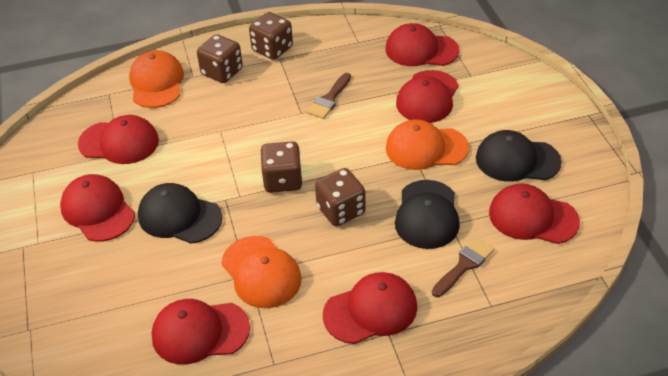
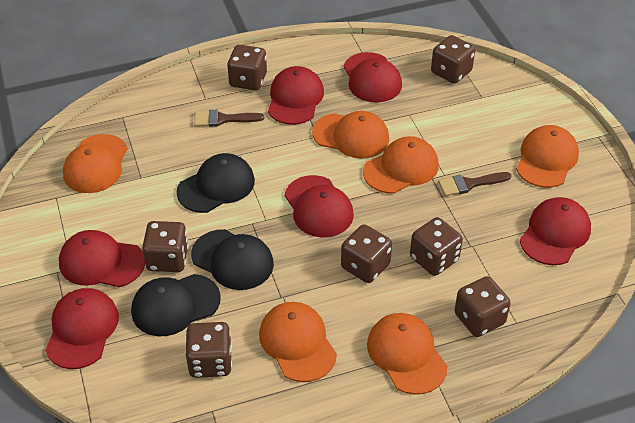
brown dice: [197,34,243,83] [249,12,293,60] [260,141,303,193] [315,168,366,226] = 4 -> [142,221,189,272] [185,322,232,378] [227,45,267,90] [341,224,392,283] [410,217,463,276] [431,35,475,84] [454,276,511,337] = 7
orange cap: [129,50,184,108] [222,236,302,308] [386,119,469,170] = 3 -> [63,134,128,193] [259,302,337,382] [312,111,389,159] [363,136,439,194] [367,313,447,395] [516,125,579,188] = 6
red cap: [60,174,135,242] [78,115,159,164] [152,299,250,365] [323,272,417,344] [385,23,459,66] [396,70,459,123] [489,184,580,244] = 7 -> [45,288,119,369] [59,230,145,287] [268,66,324,125] [285,175,354,237] [343,52,402,103] [520,197,591,265] = 6

